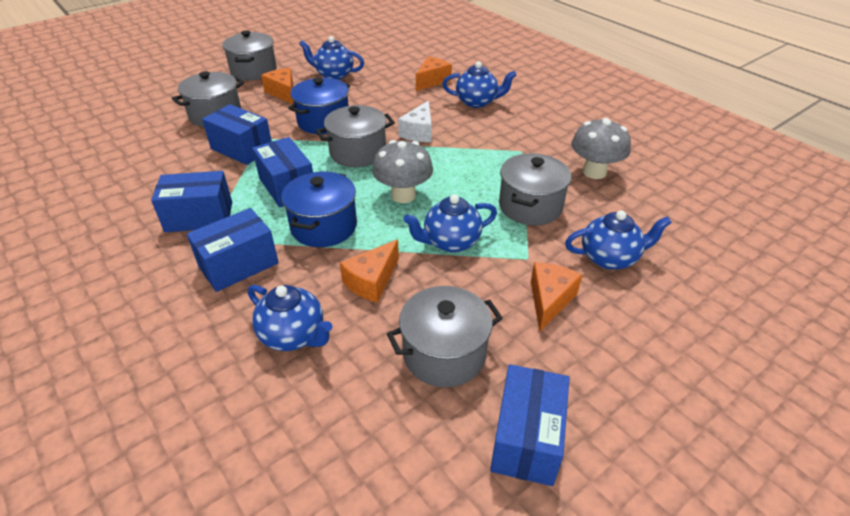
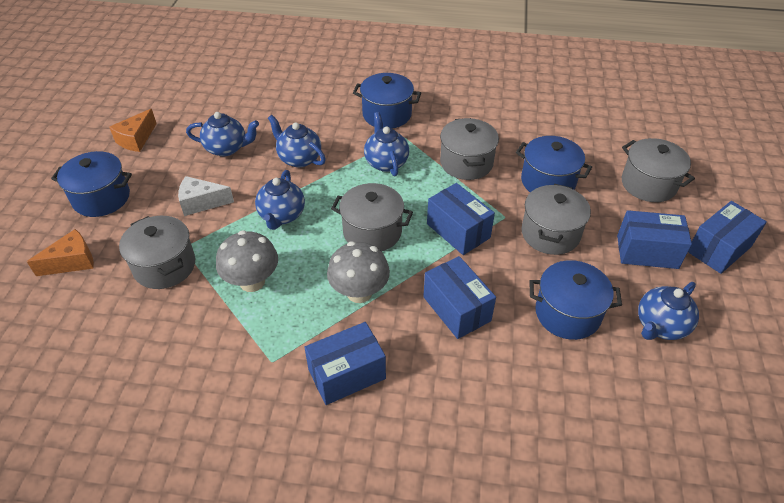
blue pot: [281,171,357,247] [288,77,350,134] = 2 -> [51,151,132,217] [353,73,421,129] [516,136,592,192] [529,260,622,340] = 4
orange cheese: [261,68,294,104] [340,239,399,303] [416,57,452,91] [531,262,582,332] = 4 -> [27,229,94,276] [109,109,157,152] = 2

